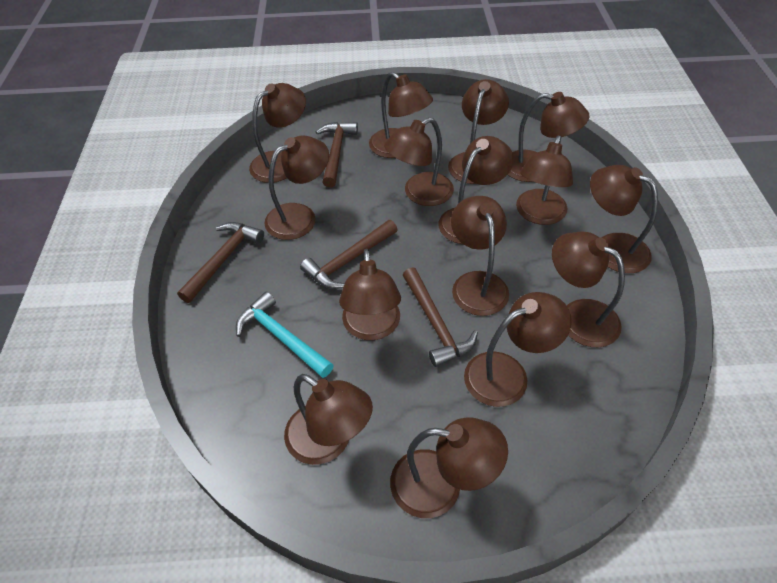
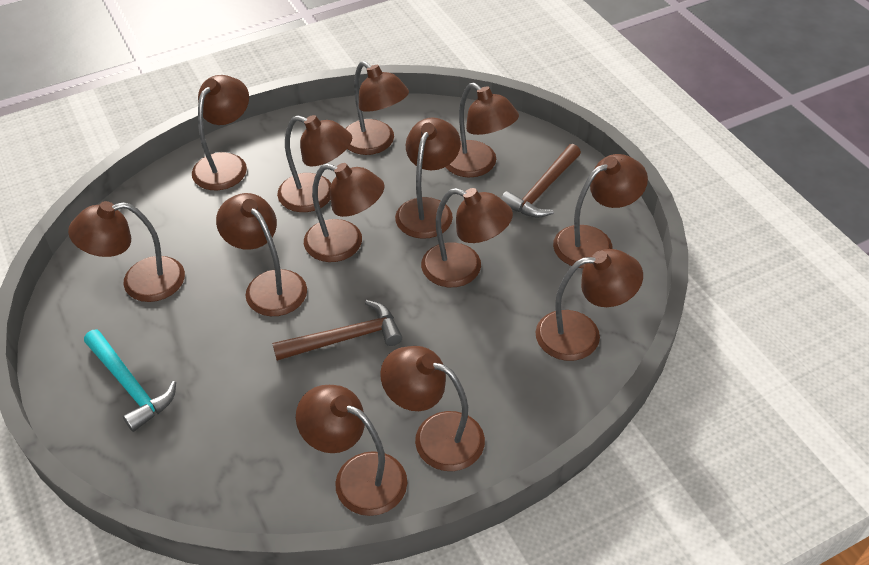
brown hammer: [177,222,264,303] [300,220,398,289] [316,122,358,187] [403,267,478,367] = 4 -> [272,300,402,361] [501,144,581,218] = 2
brown lamp: [249,83,306,183] [264,135,329,240] [284,374,373,465] [339,249,401,340] [369,72,433,158] [384,117,454,206] [390,417,508,518] [439,136,513,244] [448,79,509,184] [451,196,509,316] [464,292,572,407] [508,92,589,182] [516,135,573,225] [552,231,625,347] [590,165,658,273] = 15 -> [68,201,185,302] [192,75,249,190] [216,193,307,316] [277,115,352,212] [296,385,407,516] [304,163,385,262] [345,61,409,155] [380,346,485,471] [395,118,461,239] [421,188,513,287] [445,83,519,177] [536,249,643,361] [553,154,648,268] = 13

